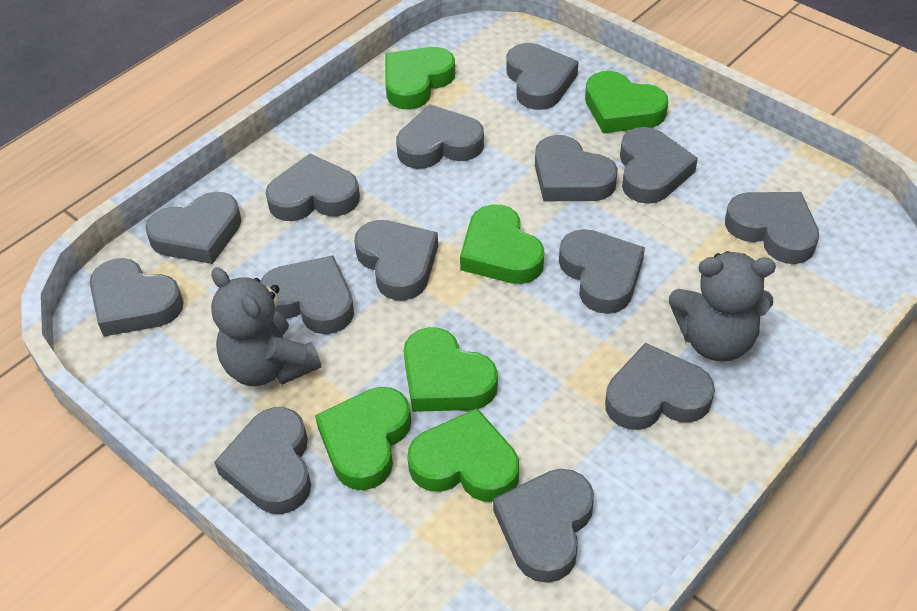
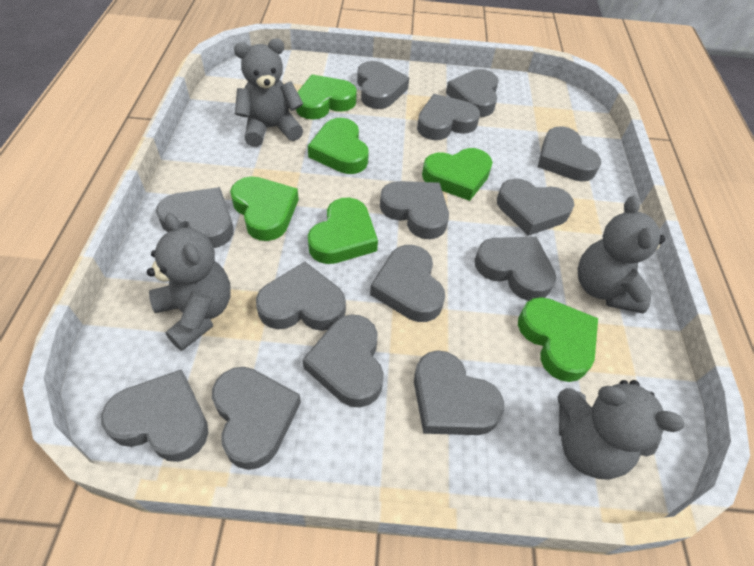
grey teddy bear: [211,267,321,386] [669,251,776,362] = 2 -> [147,213,231,351] [234,38,303,147] [557,380,684,480] [578,196,665,313] = 4

